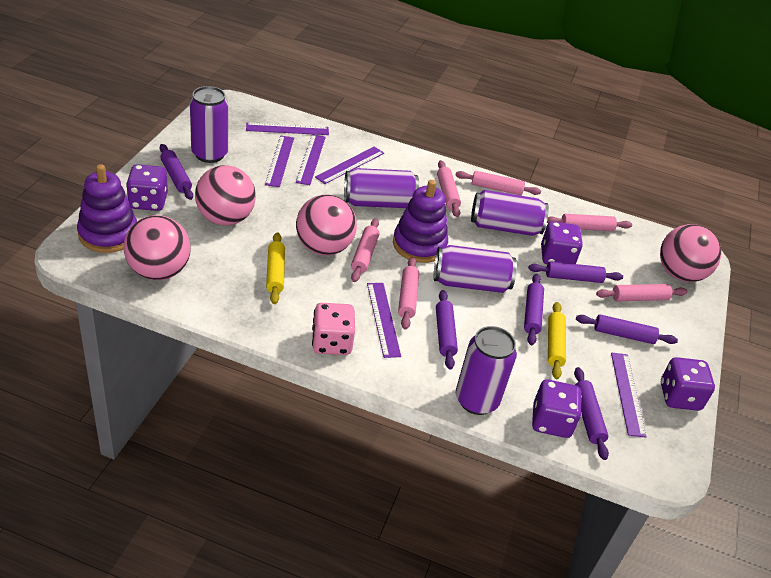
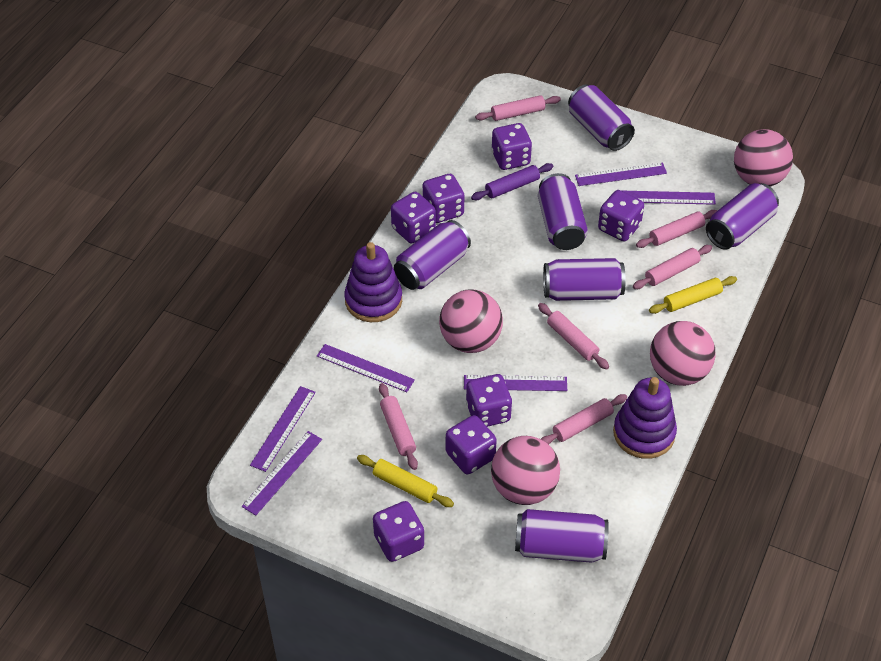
pink dice: [312,303,355,355] = 1 -> none = 0
purple can: [190,86,228,163] [344,168,419,208] [434,245,517,293] [456,326,517,415] [471,190,549,236] = 5 -> [394,220,471,290] [515,509,609,563] [538,173,588,250] [543,258,626,301] [568,85,635,151] [706,183,779,250] = 6
purple dice: [126,164,168,211] [532,379,582,438] [541,221,583,264] [661,357,715,411] = 4 -> [373,501,424,562] [391,192,436,243] [423,174,464,223] [446,415,497,474] [466,374,512,427] [492,123,532,170] [598,190,644,241] = 7
purple rolling pin: [160,144,193,200] [436,290,458,370] [524,274,544,345] [528,261,623,283] [574,367,609,460] [576,314,678,344] = 6 -> [471,163,553,200] = 1

